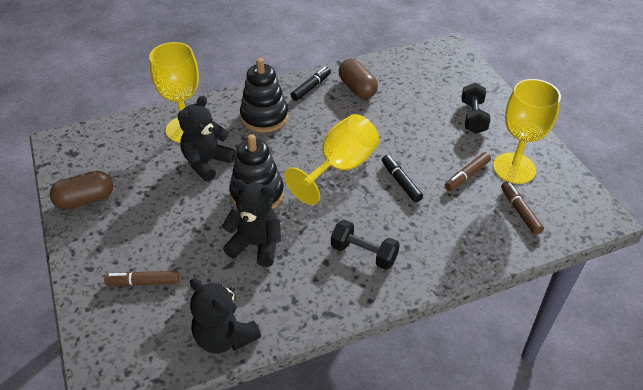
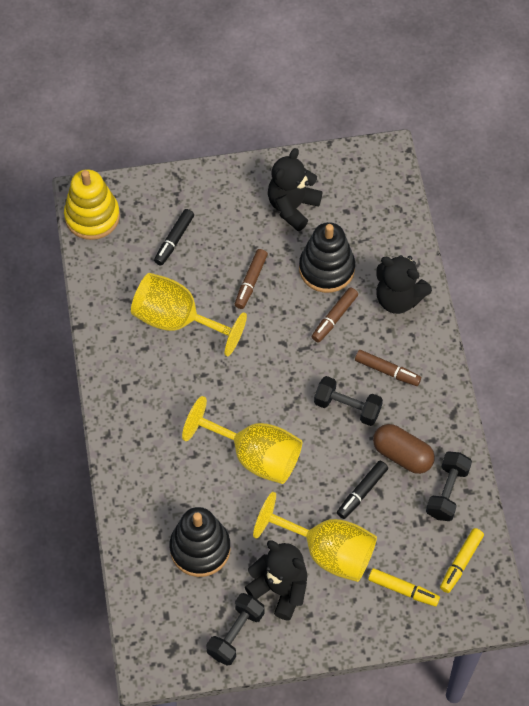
black dumbbell: [331,220,400,270] [461,83,491,134] = 2 -> [206,593,264,666] [314,376,383,426] [426,451,472,521] = 3
brown capsule: [50,171,113,210] [339,59,378,99] = 2 -> [373,424,435,474] = 1
yellow marker: none = 0 -> [368,568,440,607] [440,528,484,593] = 2
yellow stacking toy: none = 0 -> [64,169,120,240] = 1

